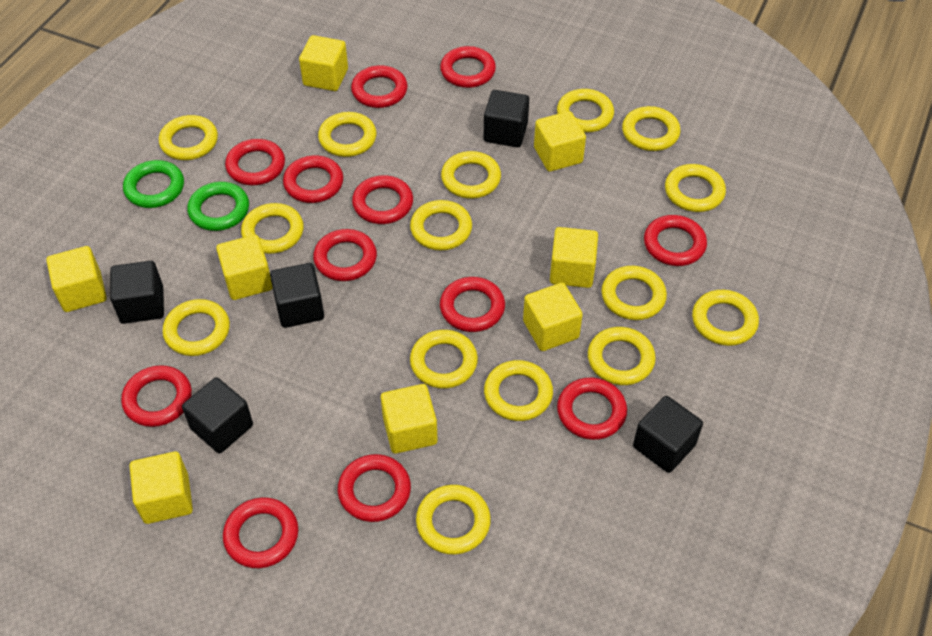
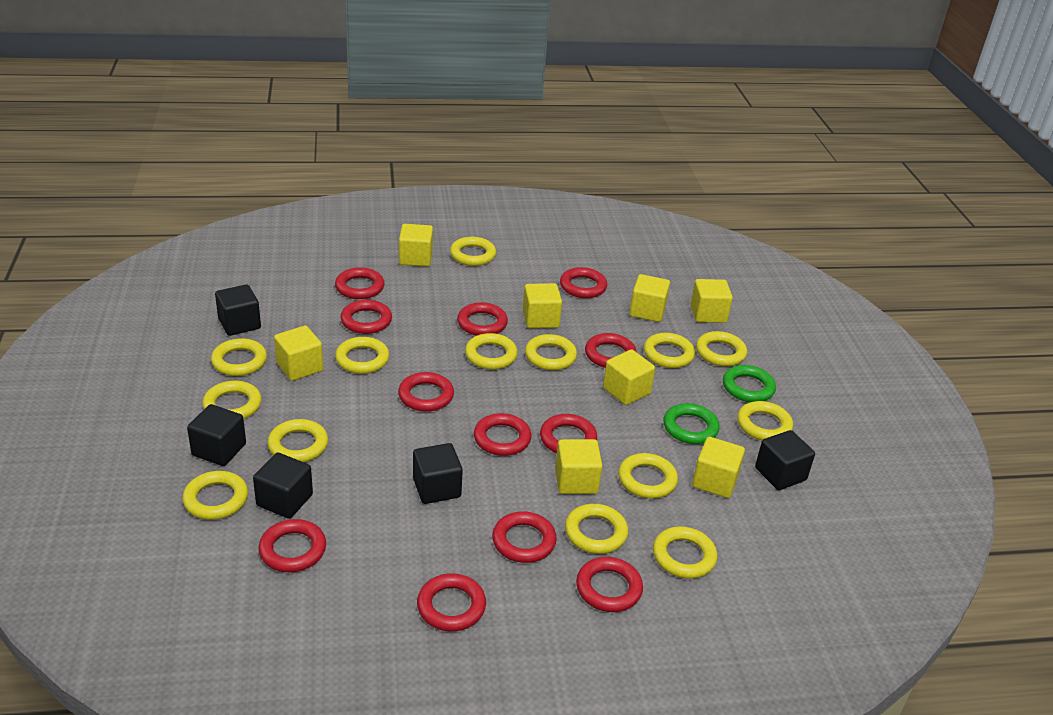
yellow ring: [159,115,218,160] [163,299,230,356] [241,203,304,254] [318,112,376,157] [410,200,472,250] [410,330,478,388] [416,485,491,555] [441,151,501,199] [484,360,553,421] [557,89,614,132] [588,327,656,385] [601,266,667,320] [622,106,680,151] [665,164,726,212] [692,290,759,346] = 15 -> [182,471,248,520] [202,381,262,419] [211,338,267,376] [268,419,328,462] [335,337,389,374] [450,237,496,266] [465,333,518,369] [525,334,577,370] [565,504,628,554] [618,453,678,498] [644,333,695,368] [653,526,717,579] [696,331,747,366] [737,401,793,440] = 14

